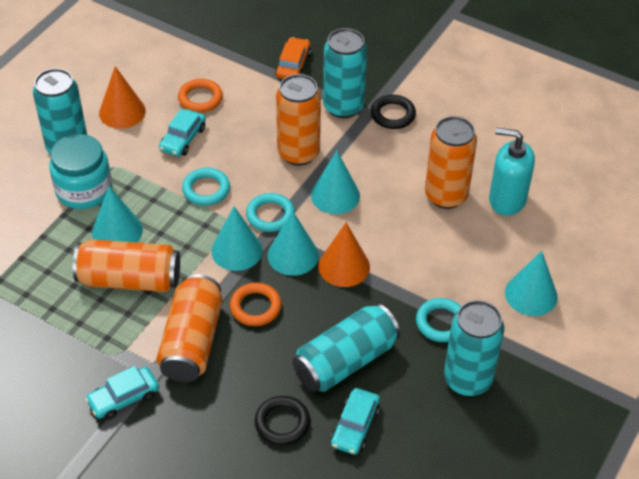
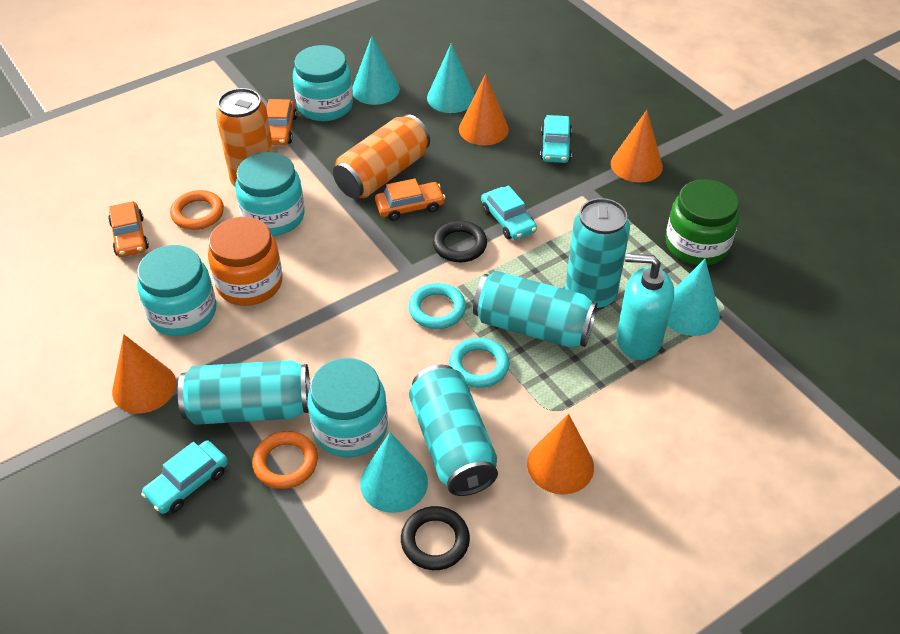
green jar: none = 0 -> [665,179,739,265] = 1
orange can: [73,239,180,292] [157,274,223,382] [276,74,321,166] [425,116,477,209] = 4 -> [216,88,274,187] [333,115,430,198] = 2
orange car: [275,37,311,79] = 1 -> [108,201,149,257] [267,99,297,145] [375,179,445,221] = 3
orange cone: [99,66,146,129] [319,223,370,287] = 2 -> [112,334,176,413] [459,74,509,146] [527,414,594,495] [611,110,663,183] = 4
orange jar: none = 0 -> [208,217,283,306] = 1
turquoise cone: [92,186,143,243] [211,206,263,271] [268,211,319,276] [311,151,360,214] [505,251,558,316] = 5 -> [352,36,400,105] [360,432,428,513] [427,43,475,113] [667,259,720,336] = 4
turquoise jar: [49,134,112,209] = 1 -> [137,245,216,336] [235,152,305,236] [293,45,353,121] [308,358,388,457] = 4
turquoise ring: [182,168,230,206] [246,193,295,232] [416,298,461,342] = 3 -> [408,283,466,329] [449,338,510,388] = 2

